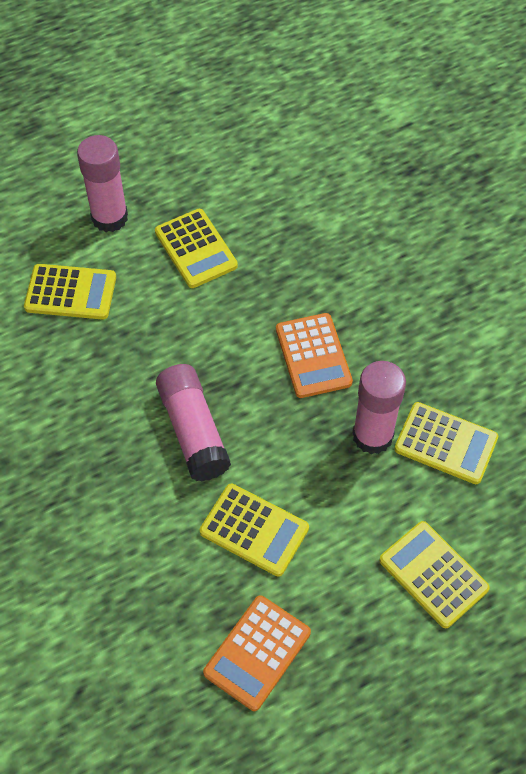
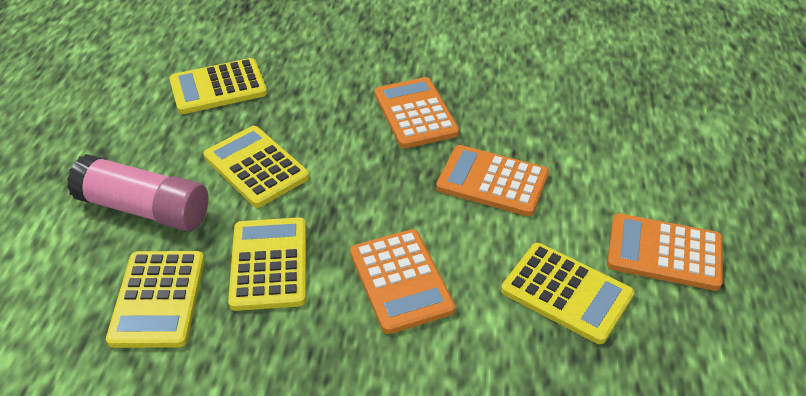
orange calculator: [203,595,311,711] [276,313,353,398] = 2 -> [350,229,455,334] [375,77,459,148] [436,145,549,216] [607,213,723,291] = 4
pink glue stick: [77,135,128,232] [156,364,231,481] [352,361,406,454] = 3 -> [67,154,209,231] = 1

